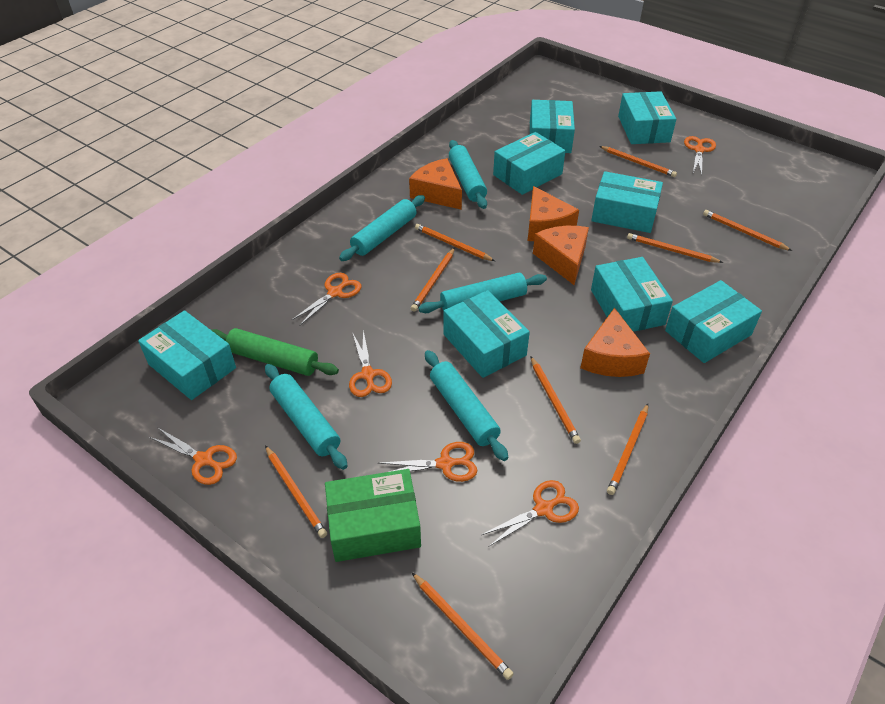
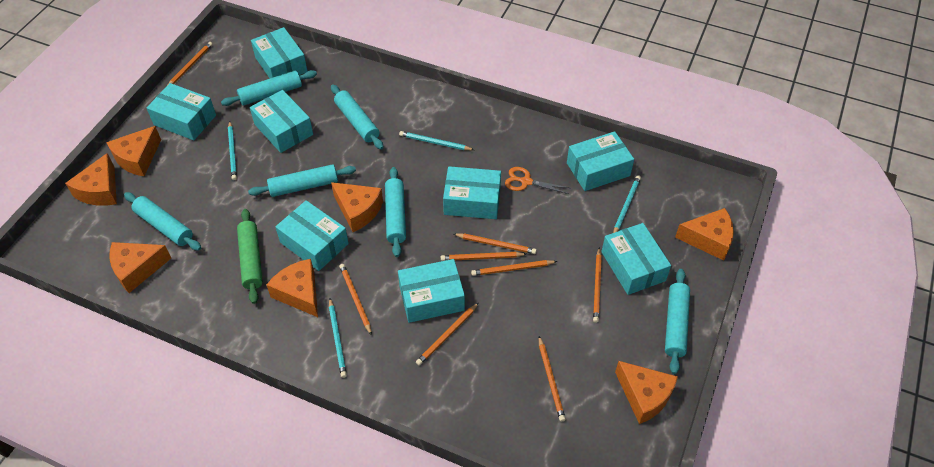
green box: [325,469,421,562] = 1 -> none = 0
orange cheese: [409,158,462,210] [528,186,579,241] [533,226,589,285] [580,308,650,377] = 4 -> [65,153,117,206] [106,126,161,176] [110,242,171,293] [267,259,318,317] [331,182,383,232] [615,361,678,424] [675,208,734,261] = 7
orange pencil: [265,445,327,538] [411,248,455,312] [412,572,514,680] [415,224,495,261] [530,356,581,444] [599,146,677,177] [607,404,648,495] [627,233,723,263] [703,210,792,251] = 9 -> [168,42,213,84] [339,264,372,335] [416,303,479,365] [441,252,526,261] [454,233,537,254] [471,260,557,276] [539,336,566,422] [593,247,602,323] = 8
orange scissors: [149,427,237,485] [292,273,361,325] [349,330,392,397] [379,442,478,482] [481,480,579,546] [684,136,716,175] = 6 -> [505,167,569,194] = 1
turquoise pencil: none = 0 -> [228,121,237,180] [329,298,347,378] [399,131,474,150] [613,175,641,233] = 4
turquoise rolling pin: [265,364,347,470] [339,195,425,261] [418,273,547,313] [425,350,508,461] [449,140,487,209] = 5 -> [124,192,201,251] [221,70,317,106] [248,164,356,197] [331,84,384,150] [385,167,406,257] [665,269,690,374] = 6

